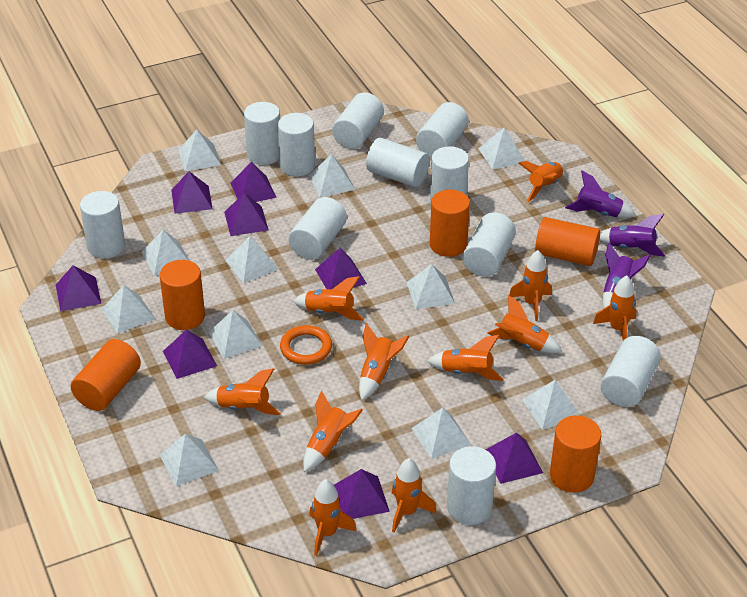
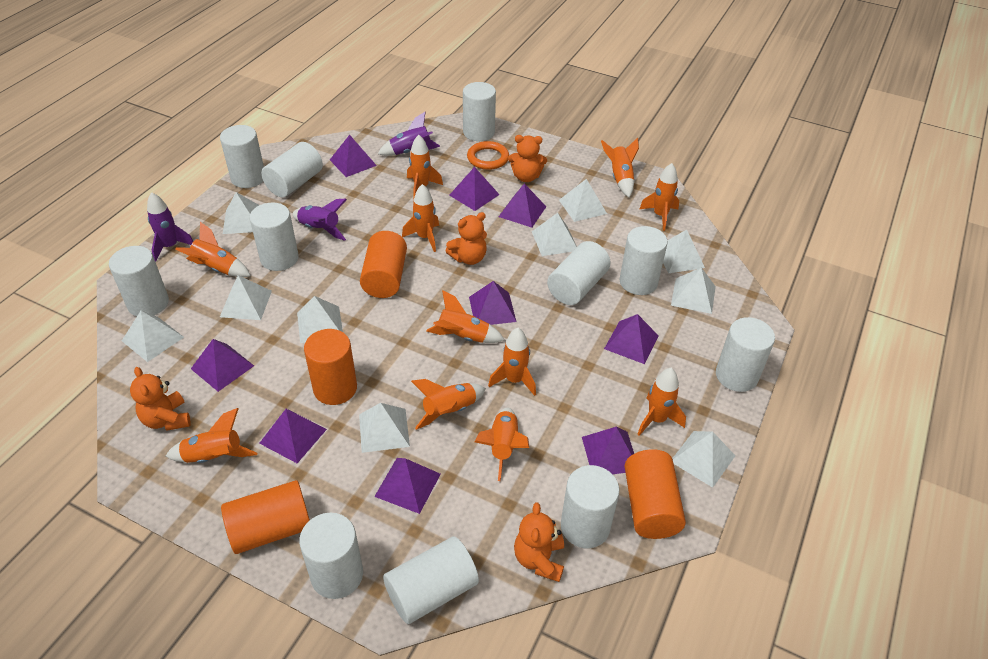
orange cylinder: [71,339,141,411] [160,260,205,330] [430,190,470,257] [535,217,600,266] [550,415,601,493] = 5 -> [221,480,310,554] [304,329,357,405] [360,231,407,298] [624,449,686,539] = 4
orange teddy bear: none = 0 -> [130,367,191,431] [446,212,487,265] [508,135,547,182] [514,502,564,582] = 4
purple pyramid: [56,265,101,311] [163,329,217,379] [171,171,213,214] [224,193,269,236] [231,162,277,202] [315,248,367,289] [334,469,390,519] [486,432,543,484] = 8 -> [191,339,254,392] [259,409,327,463] [330,135,377,177] [374,458,441,514] [449,167,500,211] [469,281,516,325] [499,184,547,228] [582,427,634,474] [604,314,659,364] = 9
white pyramid: [101,285,156,334] [142,230,190,276] [160,433,219,486] [178,130,221,172] [208,310,263,359] [225,236,278,283] [309,154,355,197] [407,264,455,309] [411,408,471,459] [478,128,525,170] [522,379,580,430] = 11 -> [122,311,184,362] [220,275,272,320] [223,192,259,234] [297,296,343,343] [359,403,410,453] [532,213,577,256] [559,179,607,222] [663,230,705,273] [671,268,716,314] [672,431,735,488] = 10

